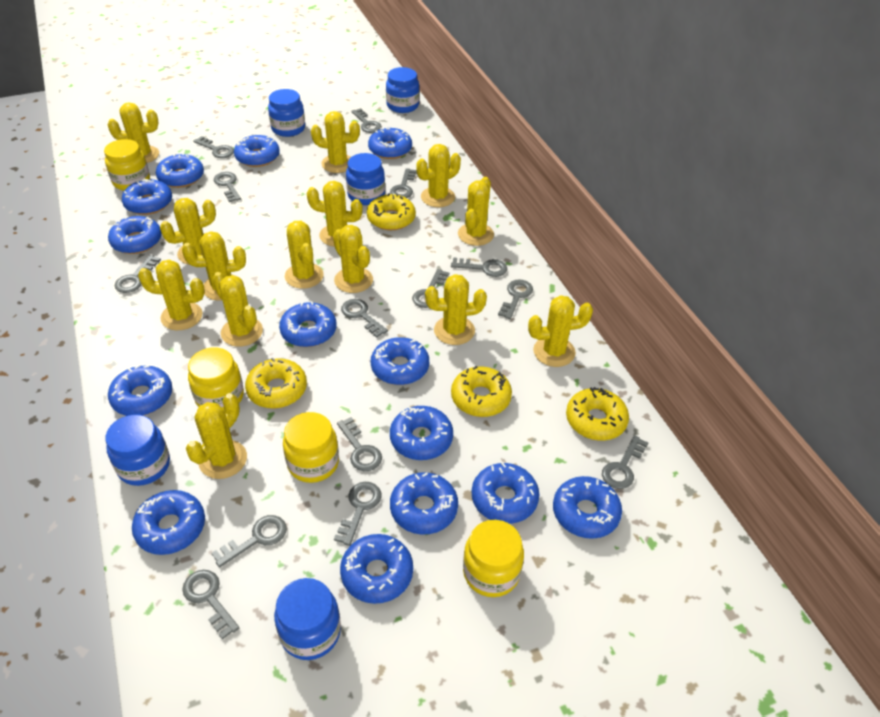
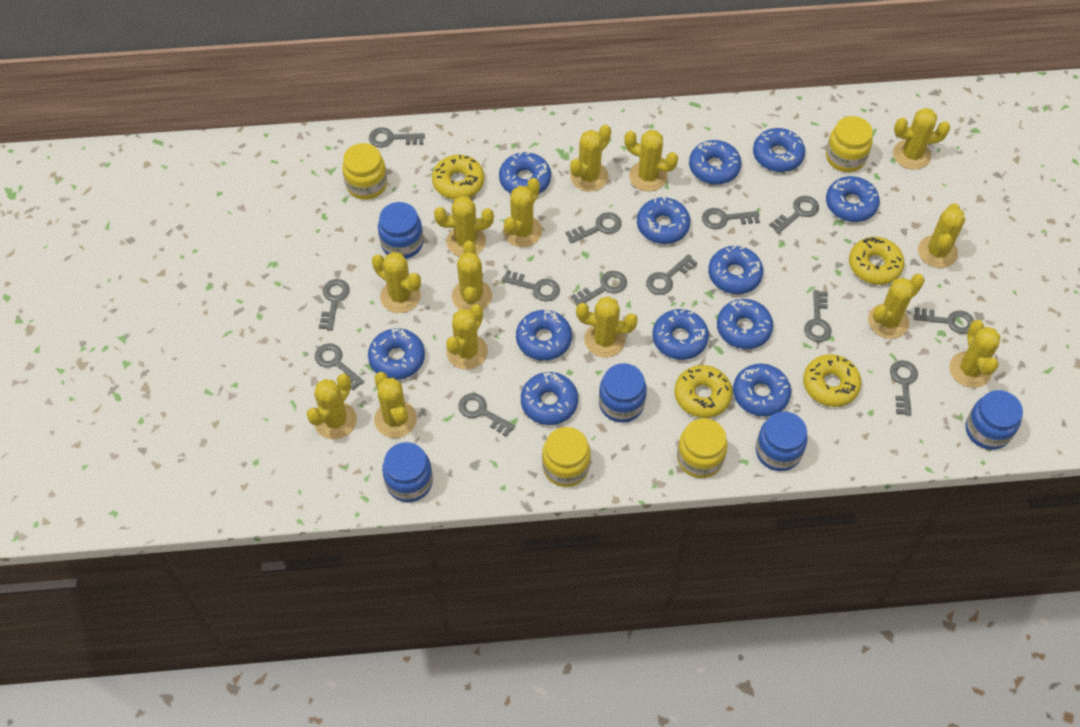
blue donut: [108,216,162,254] [108,365,172,416] [122,179,172,215] [132,490,205,555] [156,153,204,188] [234,135,280,167] [279,301,336,347] [340,534,413,604] [368,128,412,159] [371,337,429,385] [390,406,453,460] [390,472,458,534] [472,462,539,524] [553,476,622,539] = 14 -> [368,328,425,380] [499,152,551,194] [516,310,572,361] [521,372,578,425] [637,197,690,244] [652,309,709,360] [689,140,741,185] [708,246,763,294] [717,299,773,349] [733,364,791,417] [753,128,805,172] [826,176,880,222] = 12
grey key: [114,255,161,293] [182,570,239,639] [193,136,234,158] [211,515,287,568] [214,172,241,202] [334,482,382,546] [337,417,382,471] [341,299,388,338] [351,108,382,133] [390,168,417,198] [412,269,449,308] [451,257,507,277] [498,279,533,319] [602,435,648,489] = 14 -> [315,343,364,390] [319,279,350,331] [369,127,425,148] [458,393,515,437] [502,270,560,301] [565,212,622,243] [571,271,627,305] [646,254,697,295] [702,208,760,229] [769,196,819,234] [804,290,832,342] [890,360,918,416] [913,307,974,334] = 13

